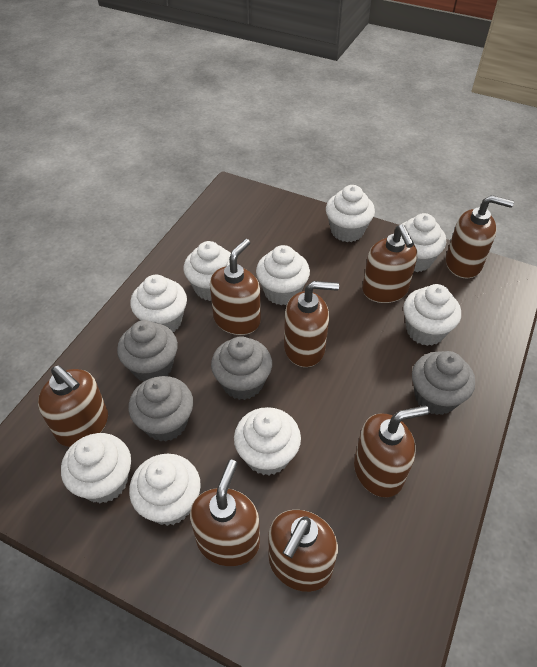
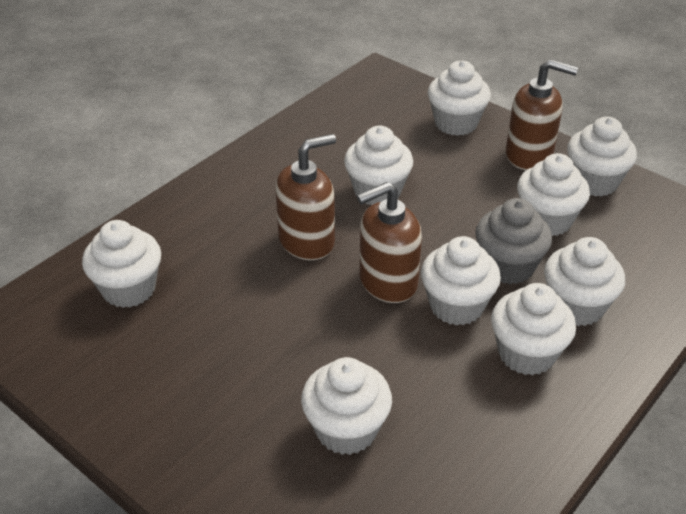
brown soap dispenser: [38,365,108,447] [190,460,260,566] [210,239,261,335] [268,510,338,592] [284,281,339,367] [354,405,429,497] [362,225,418,303] [446,195,514,278] = 8 -> [275,134,336,260] [357,182,422,303] [506,59,578,170] = 3
grey cupcake: [117,320,178,381] [129,376,193,441] [211,336,272,400] [412,351,475,415] = 4 -> [475,198,552,284] = 1

